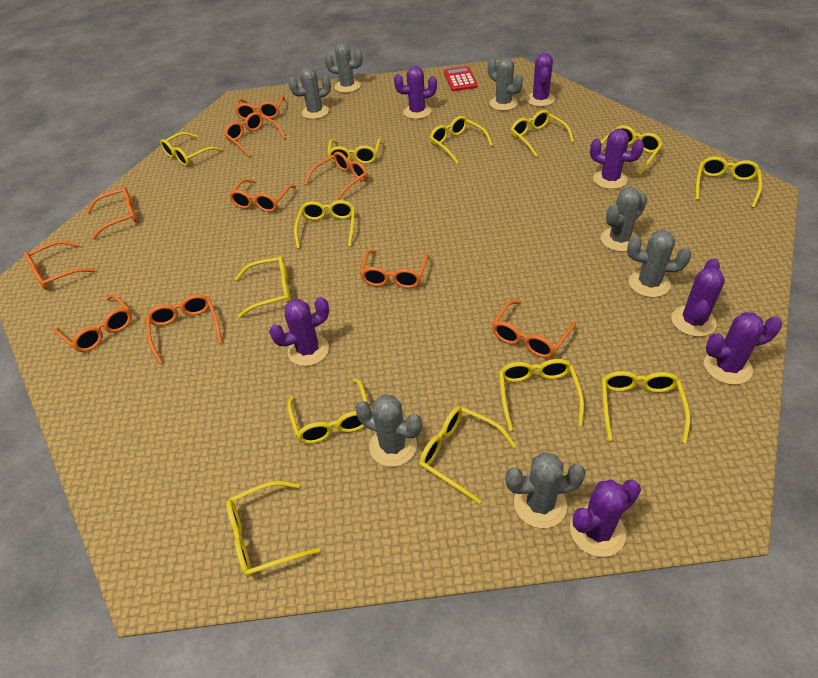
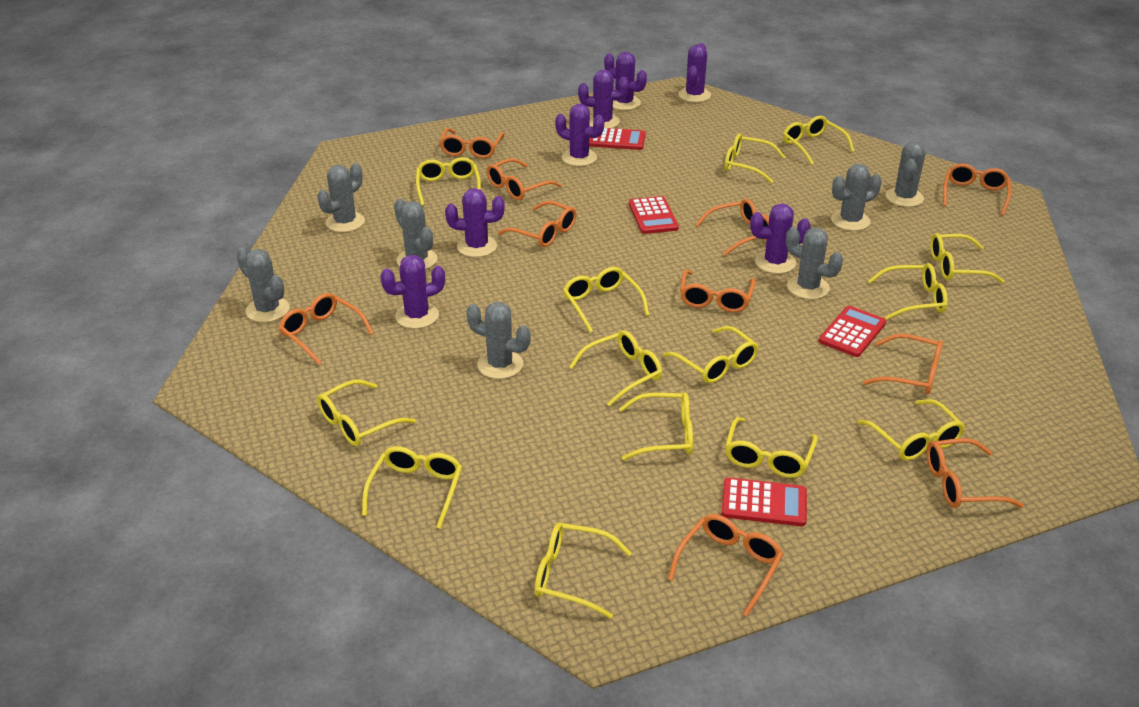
red calculator: [444,66,478,91] = 1 -> [589,128,646,150] [629,196,679,234] [721,477,807,526] [819,306,886,357] = 4
yellow glasses: [160,132,222,166] [226,481,321,577] [235,256,291,318] [287,378,368,444] [294,200,355,249] [327,137,381,164] [419,406,516,504] [429,116,493,164] [499,359,584,431] [510,110,574,157] [601,125,663,176] [602,371,690,443] [696,157,762,208] = 13 -> [317,380,416,446] [362,446,462,529] [416,157,481,206] [535,522,632,619] [563,267,649,333] [569,330,662,406] [619,392,693,460] [663,326,759,383] [724,134,785,183] [725,417,818,478] [783,116,855,165] [858,399,965,461] [868,263,948,320] [930,233,1004,283] = 14

